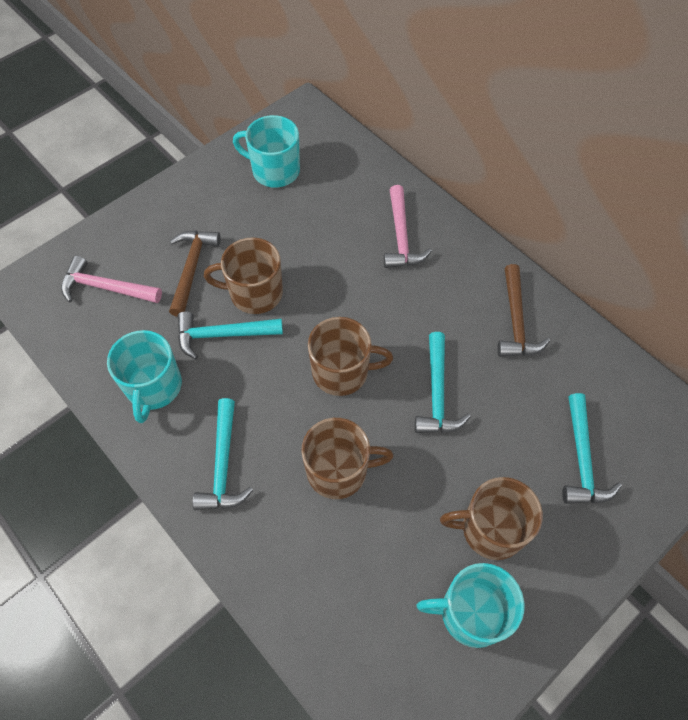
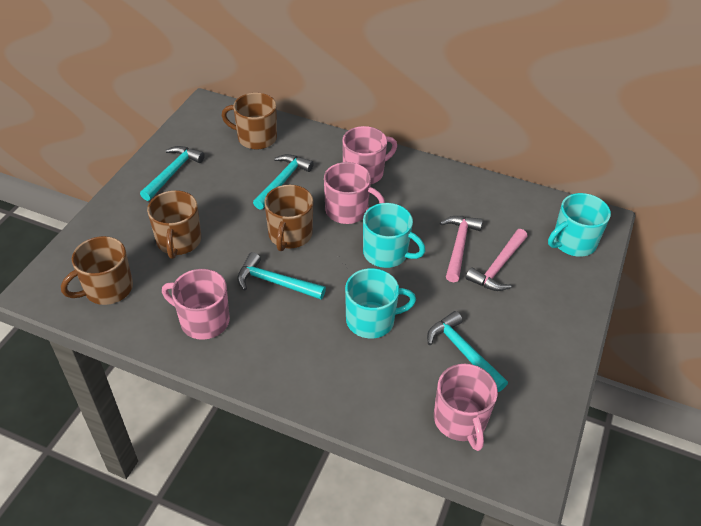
brown hammer: [169,231,221,317] [497,264,550,357] = 2 -> none = 0
pink mug: none = 0 -> [162,269,230,340] [324,162,385,224] [342,126,397,184] [434,364,498,451] = 4

